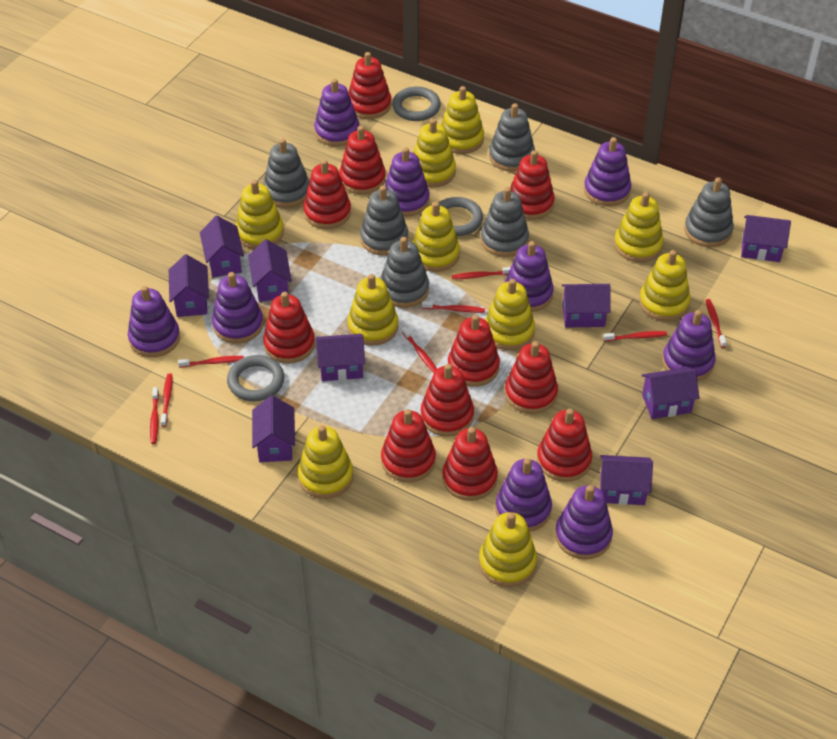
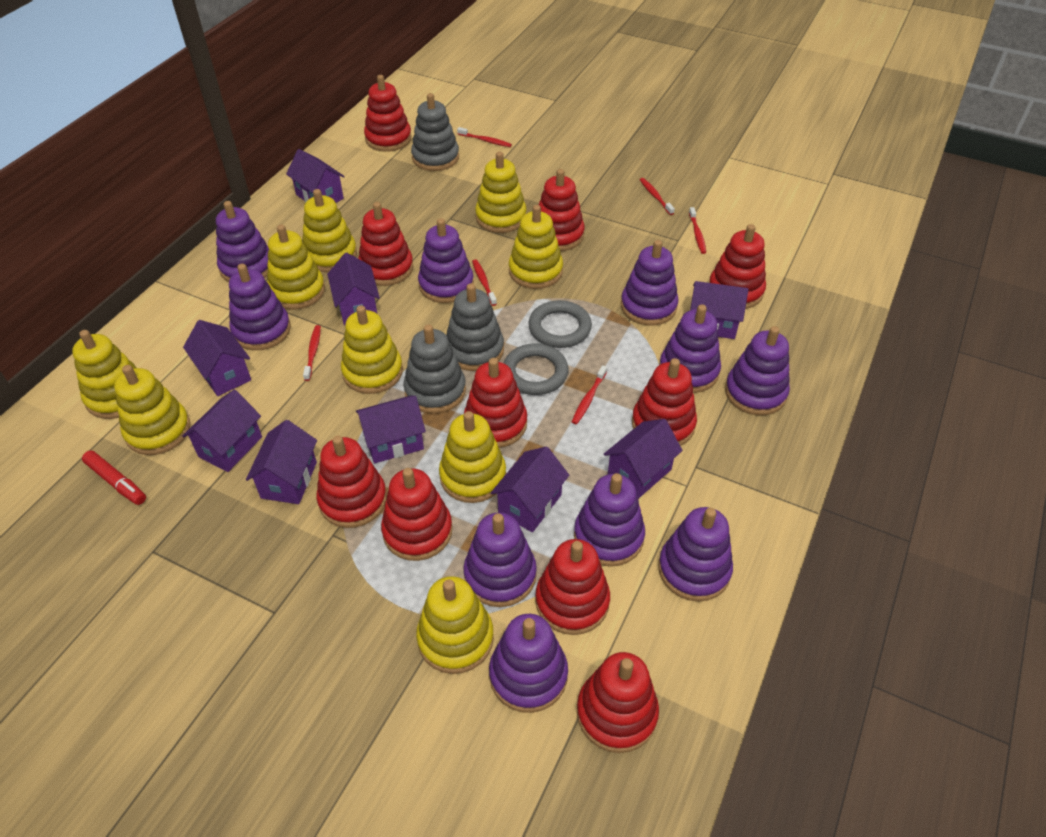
grey ring: [227,355,284,401] [392,86,441,121] [439,197,483,236] = 3 -> [504,344,569,395] [528,300,592,348] = 2
grey stacking toy: [263,138,309,207] [360,186,408,256] [380,237,429,308] [481,187,529,257] [489,103,535,172] [684,178,734,247] = 6 -> [403,324,466,414] [411,93,459,171] [446,283,504,371] = 3
purple stacking toy: [128,286,180,357] [212,272,264,343] [314,79,359,146] [385,147,430,217] [495,458,552,532] [504,241,554,312] [555,485,613,560] [584,137,632,206] [662,310,716,381] = 9 -> [216,201,269,282] [229,264,291,350] [418,218,474,303] [463,512,537,607] [489,614,568,713] [574,473,645,567] [621,240,678,326] [658,507,733,601] [659,304,721,393] [725,326,790,415] = 10
red marker: none = 0 -> [82,450,146,505] = 1
red stacking toy: [263,292,315,364] [303,160,351,229] [339,126,386,195] [348,52,391,119] [381,409,436,482] [421,364,474,437] [442,427,498,501] [448,315,500,387] [505,341,558,414] [510,150,555,220] [537,408,592,482] = 11 -> [317,436,387,528] [358,202,413,286] [364,75,412,152] [381,468,452,561] [464,358,527,448] [535,539,610,635] [539,169,585,251] [577,652,659,753] [632,358,697,446] [709,224,766,309] = 10
red toothbrush: [150,387,159,444] [161,373,172,427] [178,356,244,368] [402,327,437,373] [422,301,485,313] [452,267,511,279] [603,331,667,341] [706,299,727,348] = 8 -> [303,325,321,381] [457,127,512,147] [472,259,497,306] [572,365,607,424] [640,178,675,215] [689,207,706,254] = 6
yellow stacking toy: [236,180,284,249] [298,425,353,499] [348,274,399,346] [413,119,456,187] [413,202,460,272] [441,86,484,154] [479,512,537,587] [485,279,535,350] [614,192,664,262] [639,250,691,321] = 10 -> [72,330,136,419] [114,365,190,455] [267,224,325,310] [302,189,357,272] [341,305,403,394] [416,576,494,674] [439,411,506,503] [475,152,526,233] [509,205,563,289] = 9

